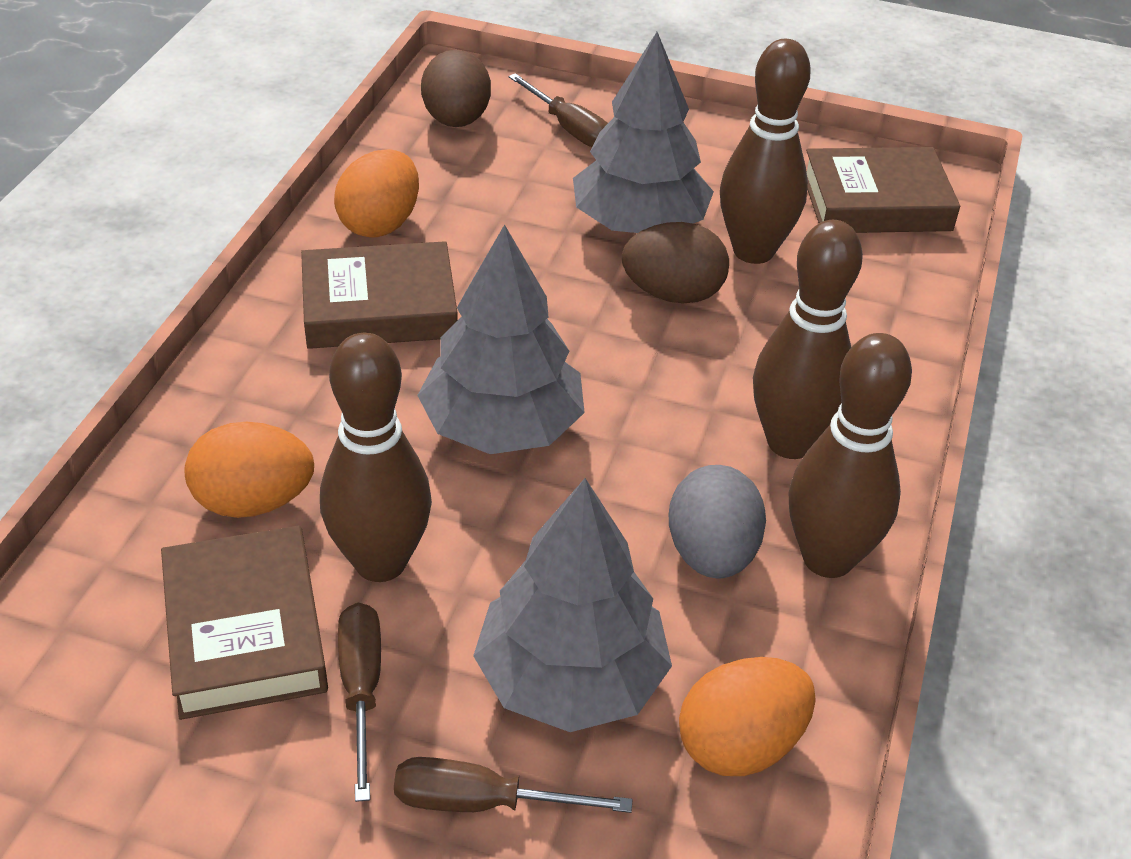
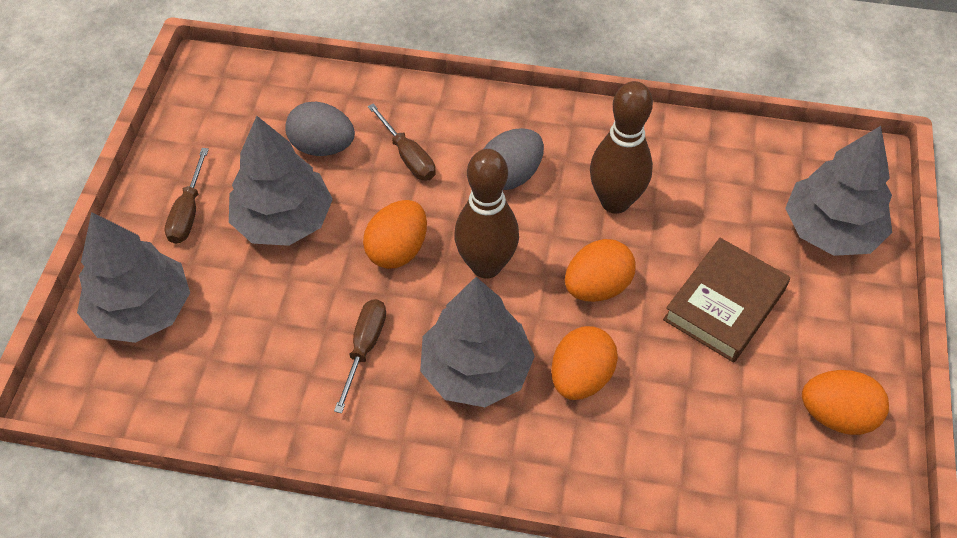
brown book: [161,526,328,720] [301,241,458,349] [806,147,960,233] = 3 -> [663,238,790,362] = 1
brown bowling pin: [320,333,432,582] [720,39,811,264] [753,220,863,459] [789,333,912,578] = 4 -> [454,149,519,279] [590,81,653,214] = 2
brown egg: [421,50,491,127] [622,222,729,304] = 2 -> none = 0
grey egg: [669,465,766,579] = 1 -> [285,102,355,156] [484,128,544,190] = 2
grey tree: [417,224,585,454] [473,478,672,732] [573,32,714,233] = 3 -> [77,212,190,343] [229,116,333,246] [420,277,535,407] [785,126,892,256] = 4
orange egg: [185,422,314,518] [334,149,419,238] [679,657,816,776] = 3 -> [363,200,427,269] [551,326,618,400] [565,239,636,302] [802,370,889,435] = 4

